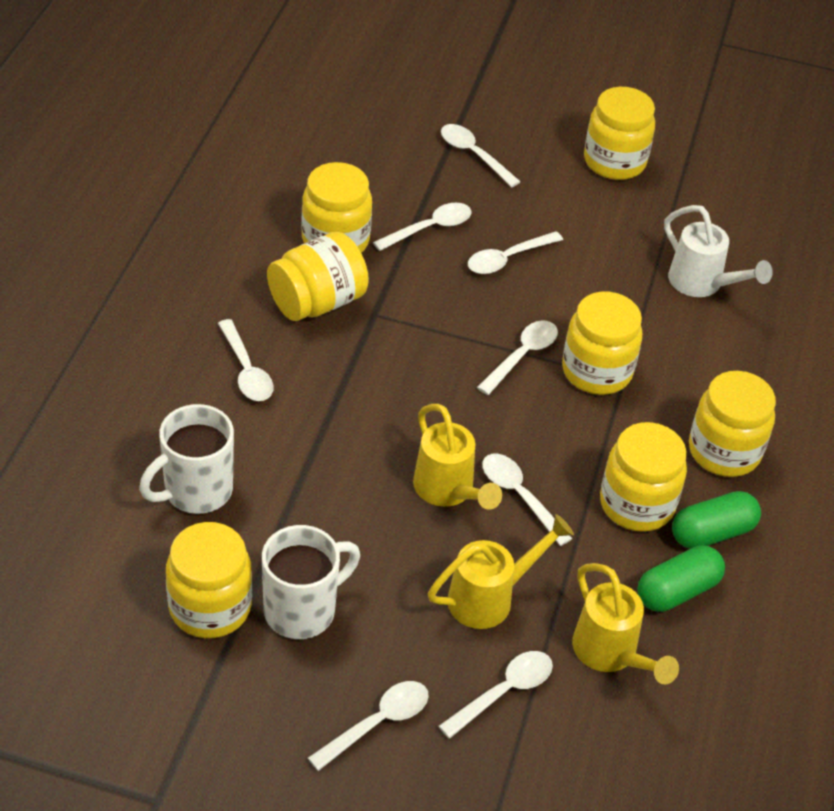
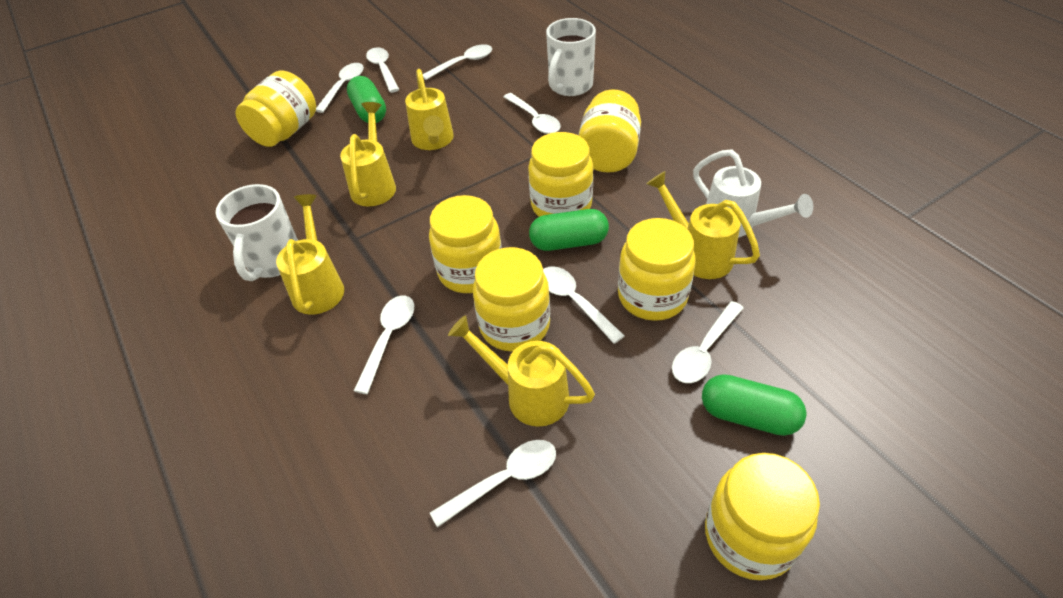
green capsule: [637,545,725,612] [672,491,761,549] = 2 -> [347,76,386,123] [529,209,609,251] [702,374,807,436] = 3
yellow watering can: [413,404,502,510] [428,514,574,629] [572,563,679,684] = 3 -> [276,194,344,315] [340,102,396,206] [405,69,454,150] [448,315,595,427] [646,171,760,279] = 5

